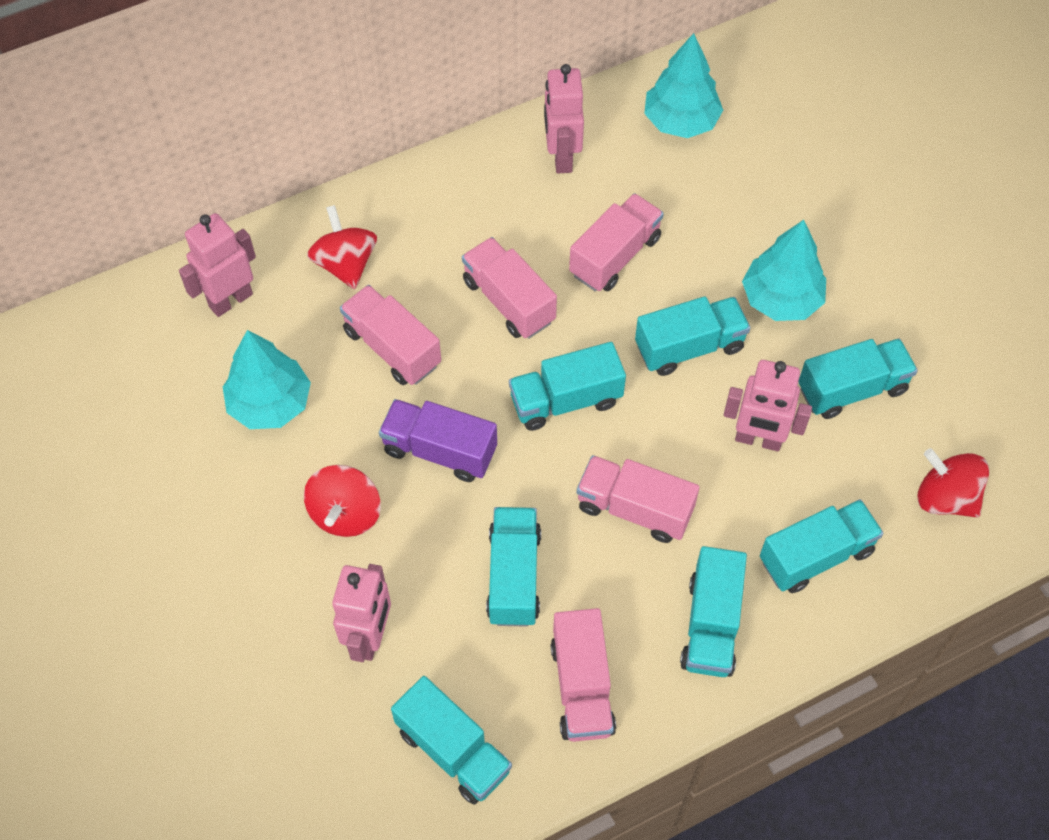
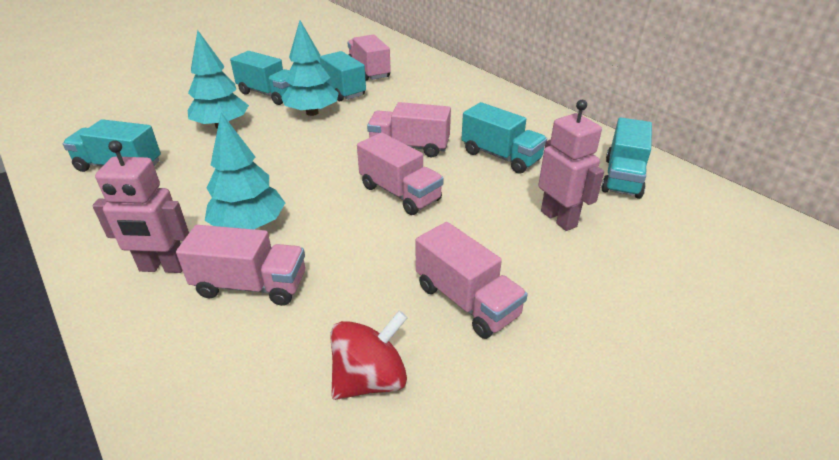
pink robot: [179,213,256,317] [332,564,391,662] [544,64,584,174] [724,360,812,451] = 4 -> [92,140,189,273] [538,100,604,231] = 2
purple truck: [379,399,497,482] = 1 -> none = 0
red spinning top: [304,465,381,537] [307,205,377,289] [918,448,989,518] = 3 -> [330,311,408,400] = 1
turquoise truck: [391,676,512,805] [486,507,541,627] [509,342,626,431] [635,297,750,376] [680,546,747,677] [760,499,883,593] [798,338,918,419] = 7 -> [62,119,161,172] [230,51,290,105] [318,51,366,101] [461,102,547,174] [601,117,652,199] = 5

